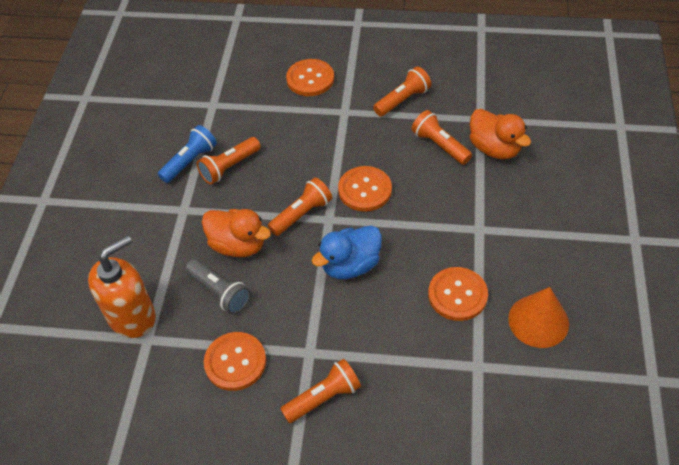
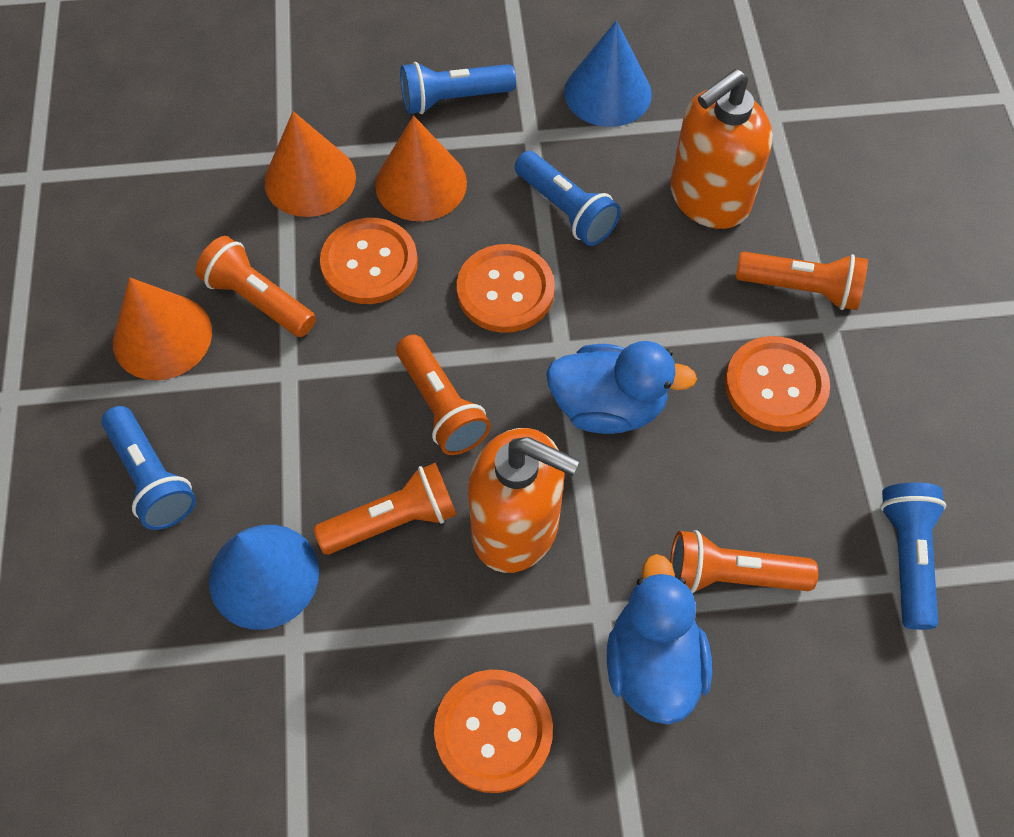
blue cone: none = 0 -> [209,525,319,630] [564,20,652,127] = 2
blue duck: [312,225,382,279] = 1 -> [546,341,697,434] [607,554,712,725] = 2
blue flashlight: [158,125,217,183] = 1 -> [101,406,196,530] [400,62,516,114] [515,151,621,246] [880,482,946,630] = 4
grey flashlight: [185,259,251,314] = 1 -> none = 0
orange cone: [508,287,569,348] = 1 -> [113,277,212,380] [264,111,356,217] [375,116,467,221] = 3
orange duck: [202,209,271,257] [470,109,531,159] = 2 -> none = 0
orange soap dispenser: [88,235,156,338] = 1 -> [468,428,580,573] [670,69,773,229] = 2

